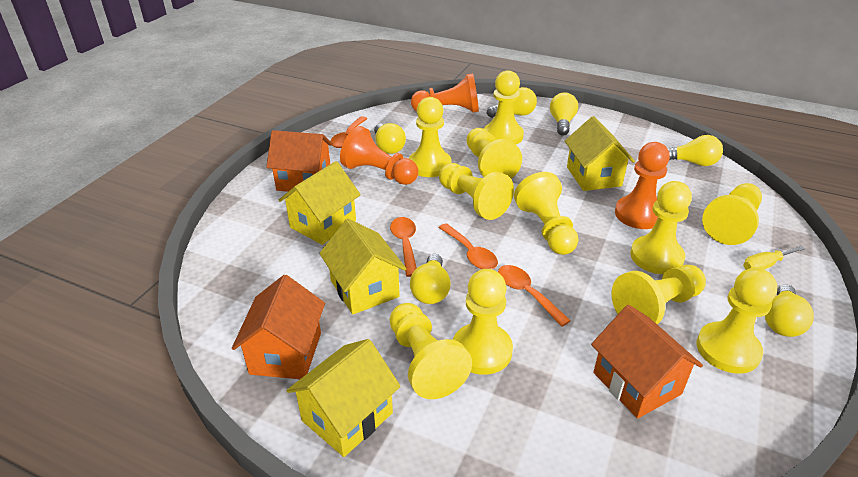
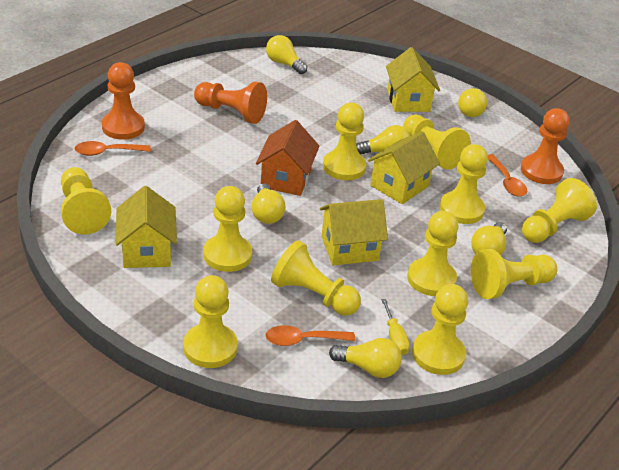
orange house: [232,275,325,379] [266,130,333,192] [591,305,703,419] = 3 -> [256,120,319,196] = 1
orange spoon: [330,116,367,148] [390,217,417,277] [438,223,498,269] [498,265,571,327] = 4 -> [74,141,151,156] [265,325,355,346] [488,154,527,197] = 3

